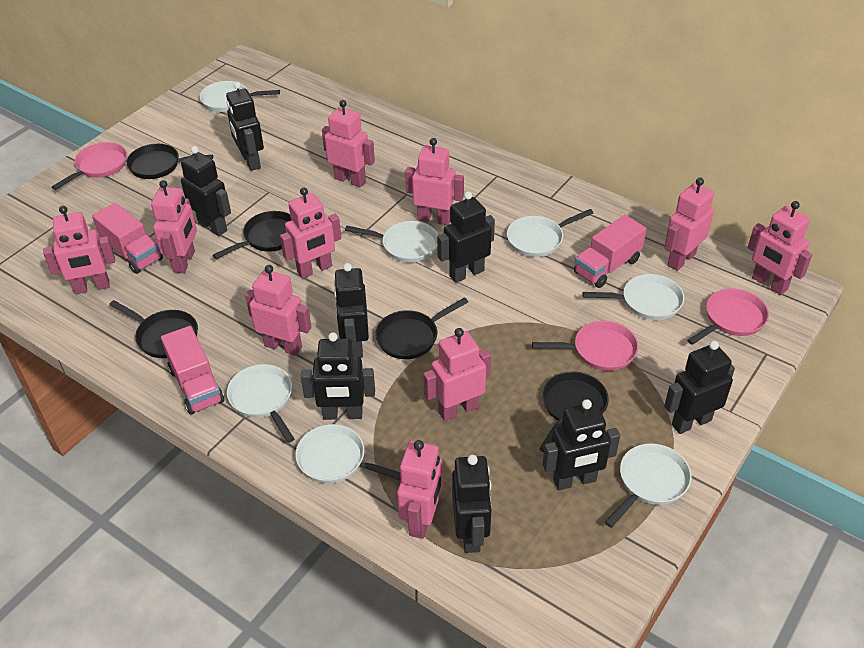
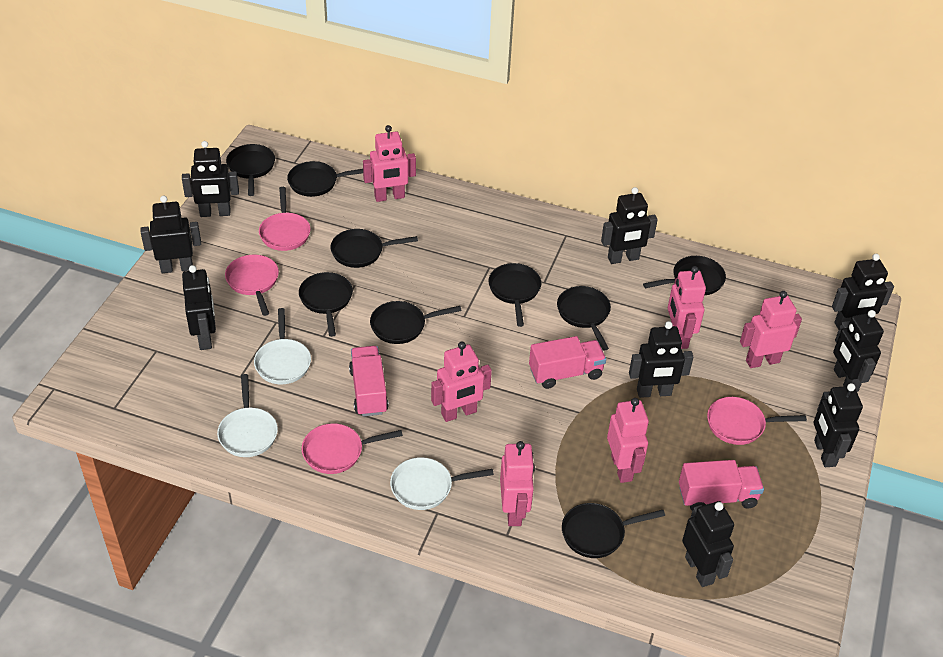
black pan: [109,300,198,358] [126,144,213,179] [213,211,292,259] [375,297,468,359] [539,371,609,452] = 5 -> [226,144,275,196] [287,161,363,197] [299,272,353,337] [331,229,418,268] [370,301,462,344] [489,263,541,327] [557,286,611,350] [562,503,665,558] [643,256,726,295] = 9
black robot: [181,146,231,236] [226,82,264,171] [301,332,375,420] [334,263,369,358] [437,191,495,283] [452,455,491,553] [542,399,620,490] [664,341,735,434] = 8 -> [140,196,201,273] [182,141,239,217] [182,265,216,350] [601,187,658,264] [629,321,693,398] [682,501,734,587] [814,383,863,467] [832,254,894,330] [833,310,884,392] = 9
pink pan: [52,142,127,190] [532,321,639,371] [687,289,769,345] = 3 -> [225,255,279,316] [259,187,311,251] [302,423,403,474] [707,397,807,445] = 4
pink robot: [43,206,115,294] [151,180,197,273] [245,265,311,356] [280,187,341,279] [322,100,375,187] [397,440,443,539] [405,138,464,225] [423,328,491,421] [664,178,714,271] [748,201,812,295] = 10 -> [363,125,416,202] [431,342,492,422] [500,441,535,526] [607,398,649,483] [668,266,706,349] [740,291,802,368] = 6
white pan: [200,81,280,112] [227,364,294,443] [295,424,401,483] [345,221,438,263] [507,209,593,257] [582,274,684,320] [605,443,692,528] = 7 -> [217,374,278,457] [254,308,311,384] [390,457,494,510] = 3

